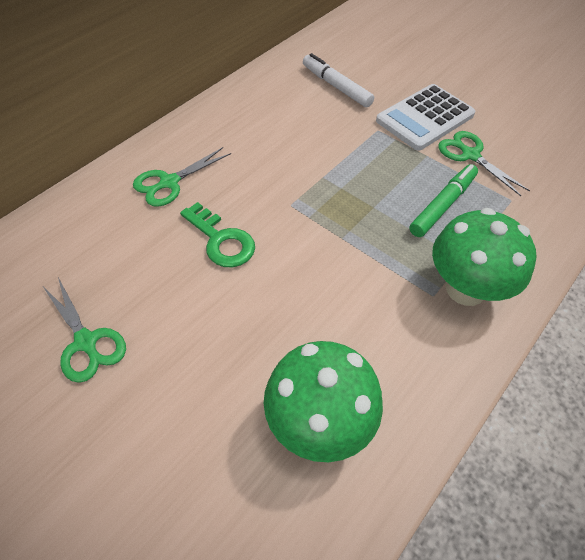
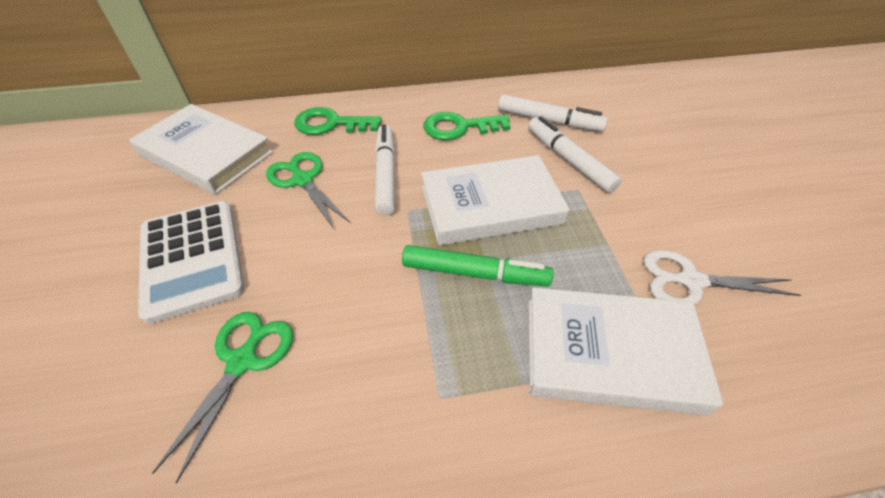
green key: [180,202,255,268] = 1 -> [295,107,382,135] [424,112,511,140] = 2
green mushroom: [264,341,383,462] [432,208,537,306] = 2 -> none = 0
green scissors: [43,278,126,383] [133,147,231,207] [438,131,530,196] = 3 -> [152,312,293,483] [266,152,350,229] = 2
white book: none = 0 -> [129,104,273,195] [421,155,570,245] [528,287,723,415] = 3
white marker: [303,53,374,107] = 1 -> [375,124,395,216] [498,94,608,131] [528,116,622,193] = 3
white scissors: none = 0 -> [644,250,801,305] = 1

